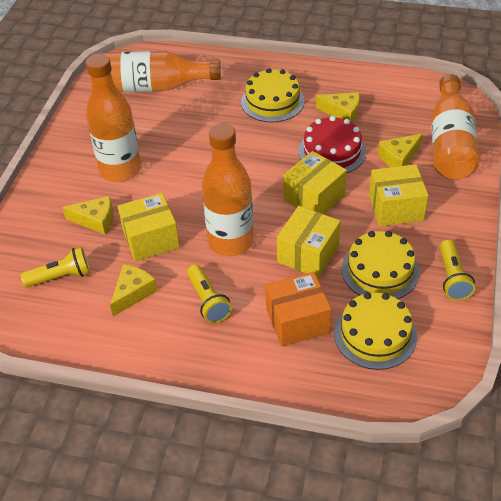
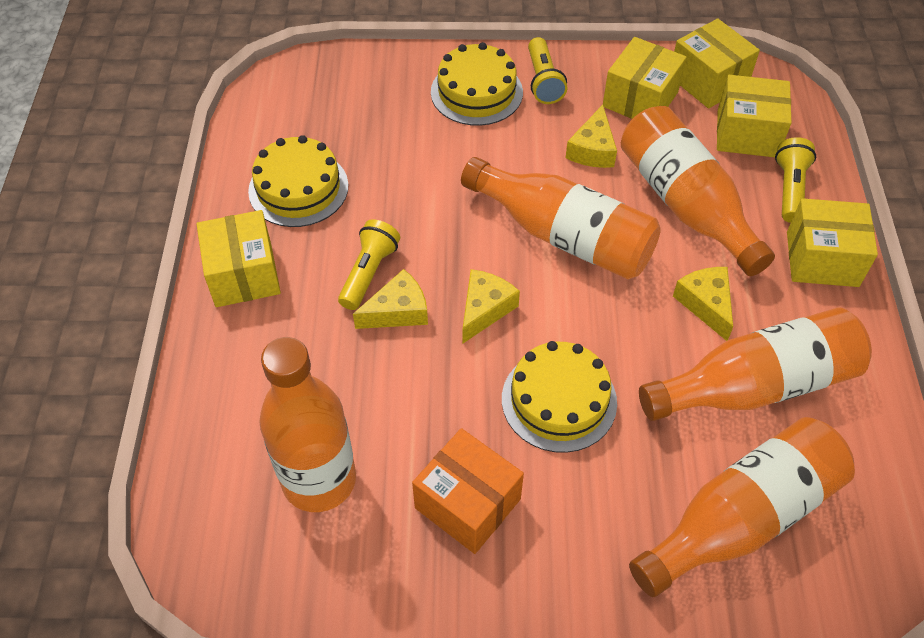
orange bottle: [86,54,141,182] [100,51,221,92] [202,123,254,256] [431,74,479,179] = 4 -> [259,337,356,512] [461,157,661,280] [621,106,775,276] [629,417,855,597] [639,307,872,421] = 5
red cake: [298,116,366,173] = 1 -> none = 0
yellow box: [117,193,180,261] [277,206,341,278] [283,151,347,214] [369,164,428,226] = 4 -> [197,210,281,307] [603,37,687,119] [674,18,760,109] [717,75,791,157] [787,198,878,287] = 5

